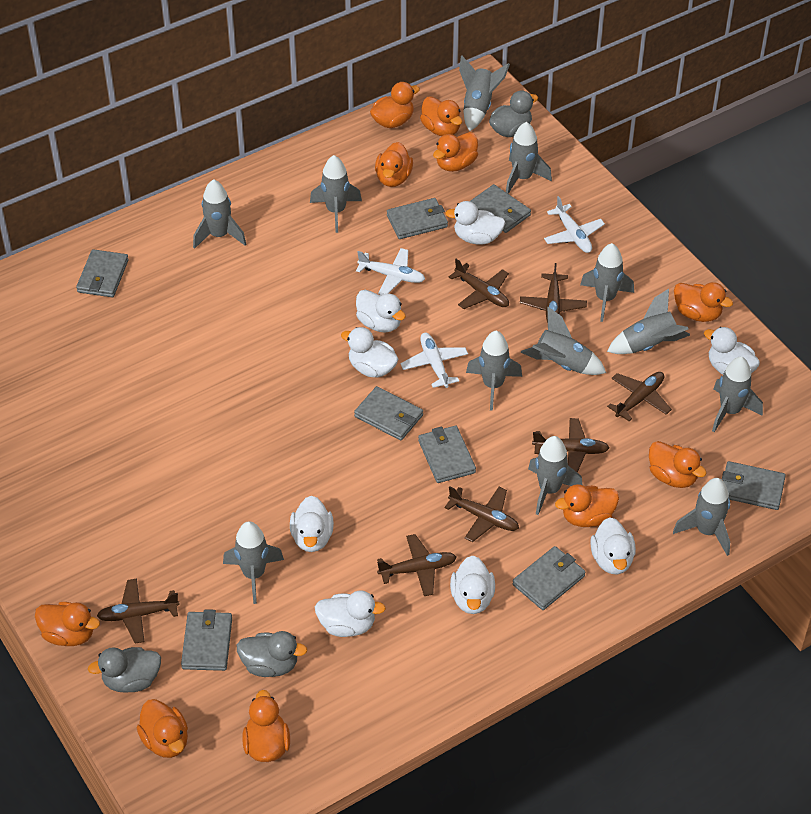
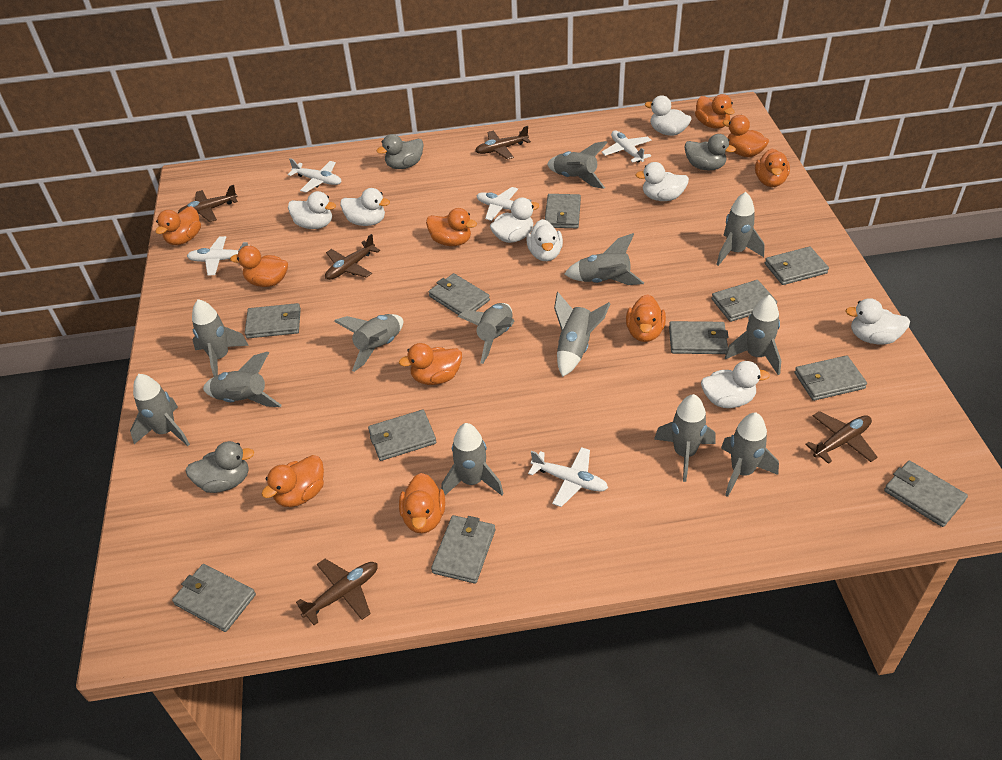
brown plane: [97,579,180,643] [377,534,456,596] [445,486,519,542] [448,259,509,309] [520,263,587,323] [532,418,609,473] [607,372,672,421] = 7 -> [178,185,238,222] [296,559,378,625] [325,234,380,280] [475,126,531,160] [805,411,877,464] = 5
grey rocket: [193,179,246,249] [223,521,284,604] [310,155,362,233] [459,56,510,131] [466,331,522,411] [506,122,552,194] [521,307,606,375] [528,436,583,515] [580,243,634,322] [607,289,690,354] [673,478,730,556] [712,356,763,432] = 12 -> [130,374,190,446] [192,299,249,376] [203,352,282,407] [334,314,403,372] [441,423,504,495] [458,303,514,364] [547,141,608,189] [554,292,611,377] [564,233,644,285] [654,394,716,482] [716,192,765,266] [721,412,779,497] [725,295,781,375] = 13
grey wallet: [76,249,129,297] [181,609,232,671] [354,386,423,441] [387,198,448,239] [418,426,476,483] [470,184,531,233] [512,546,586,610] [722,461,786,510] = 8 -> [172,564,256,632] [245,303,301,338] [368,410,436,461] [429,273,490,315] [431,515,495,584] [545,194,581,228] [669,321,729,354] [712,280,777,322] [765,246,829,285] [794,355,867,401] [884,460,968,527] = 11
white plane: [356,248,425,294] [400,333,468,388] [544,196,605,253] = 3 -> [187,236,250,276] [288,158,342,192] [476,187,531,221] [528,447,608,507] [602,131,651,163] = 5

